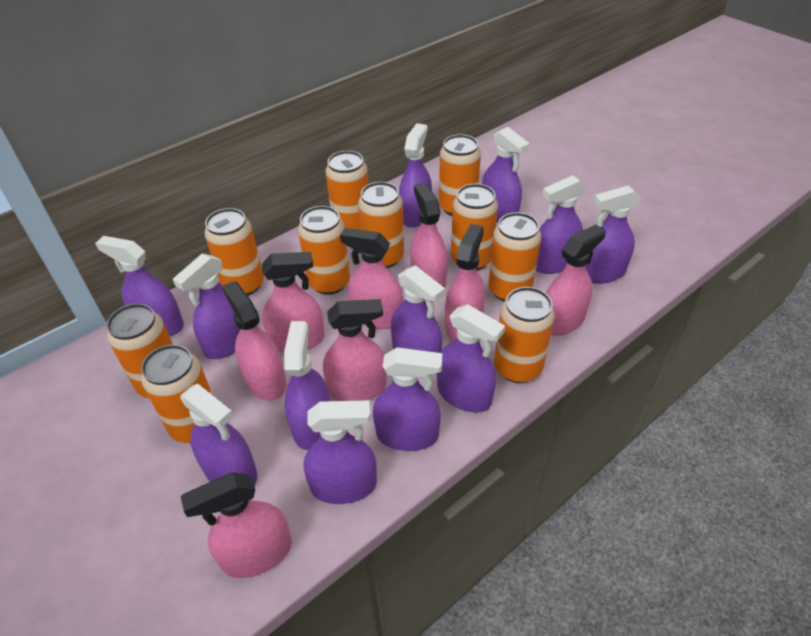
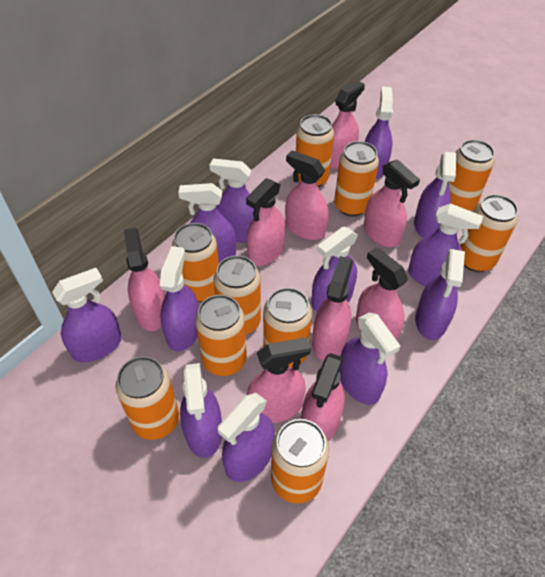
pink spray bottle: [181,472,292,578] [222,281,286,401] [262,252,325,352] [323,299,387,401] [340,228,403,329] [410,183,448,288] [445,224,485,340] [546,224,606,336] = 8 -> [124,228,165,331] [246,178,286,266] [247,337,311,423] [285,150,329,240] [301,353,345,441] [312,256,353,361] [330,80,365,169] [356,247,408,340] [364,160,420,247] = 9

